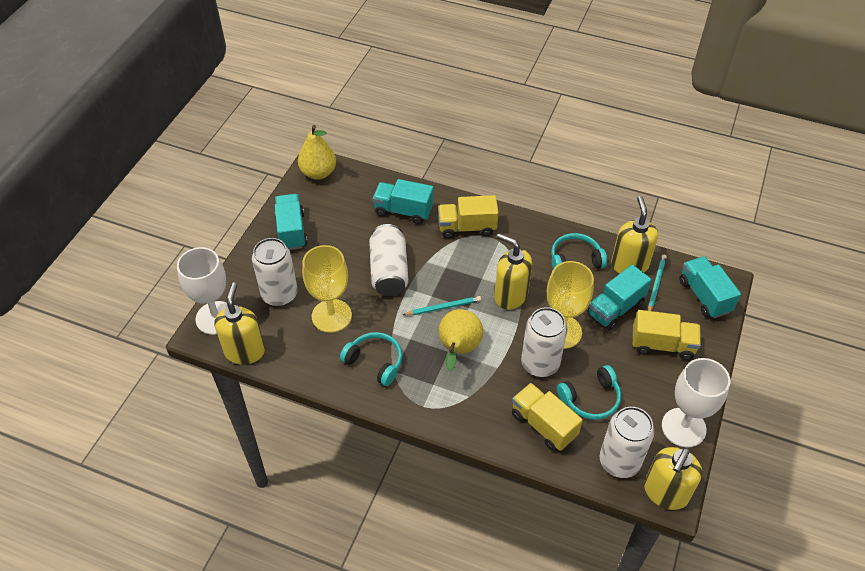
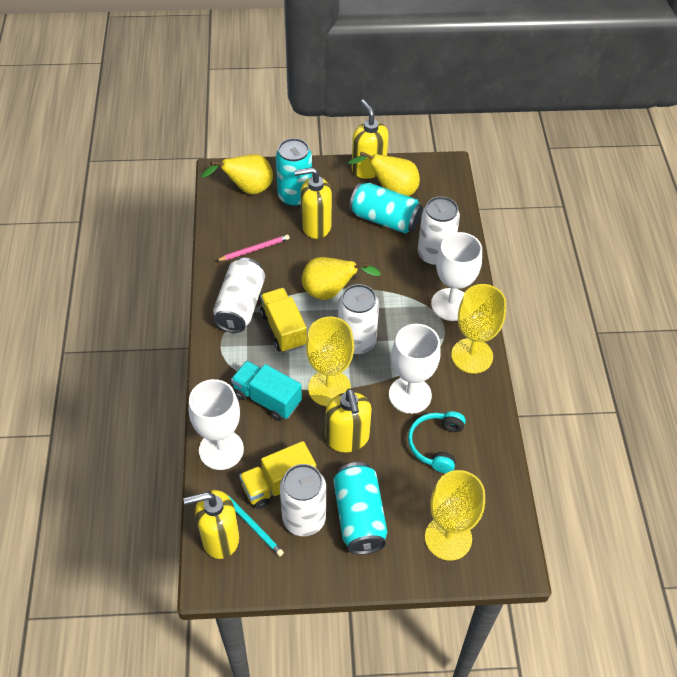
pink pencil: none = 0 -> [216,235,290,261] = 1
turquoise can: none = 0 -> [276,138,312,207] [333,462,387,555] [349,183,423,234] = 3
turquoise headphones: [340,332,402,386] [551,233,607,269] [557,365,621,420] = 3 -> [408,411,466,473] = 1
turquoise pencil: [403,296,481,315] [648,255,667,311] = 2 -> [219,490,284,556] = 1
turquoise truck: [275,194,308,250] [373,179,433,224] [587,264,652,330] [679,256,741,318] = 4 -> [231,361,302,421] = 1
white goblet: [177,247,228,335] [662,358,730,447] = 2 -> [189,379,244,470] [389,324,440,414] [431,232,482,321] = 3
yellow goblet: [302,245,352,333] [547,261,594,349] = 2 -> [306,317,354,406] [425,470,485,561] [451,284,506,373] = 3
yellow pear: [298,125,336,180] [439,309,483,371] = 2 -> [201,154,273,194] [302,257,381,300] [348,151,420,196] = 3
yellow truck: [438,195,499,239] [512,383,583,451] [633,310,701,360] = 3 -> [239,441,316,509] [260,288,307,353] = 2

